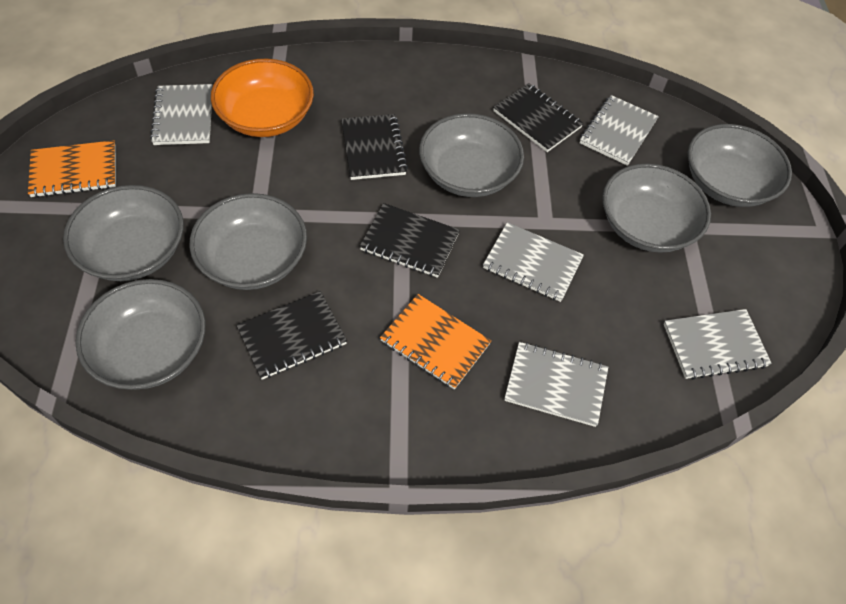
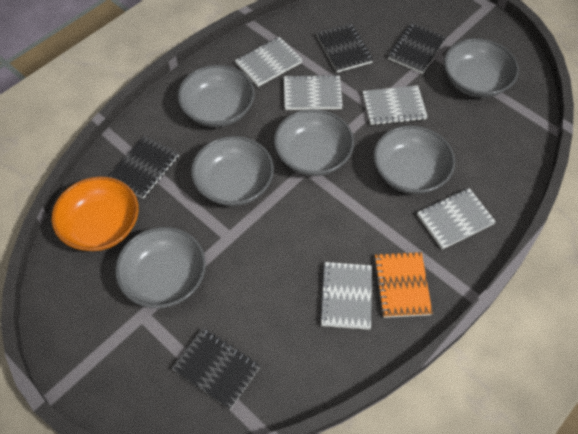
orange notebook: [28,140,116,198] [380,294,491,389] = 2 -> [374,252,433,318] = 1

